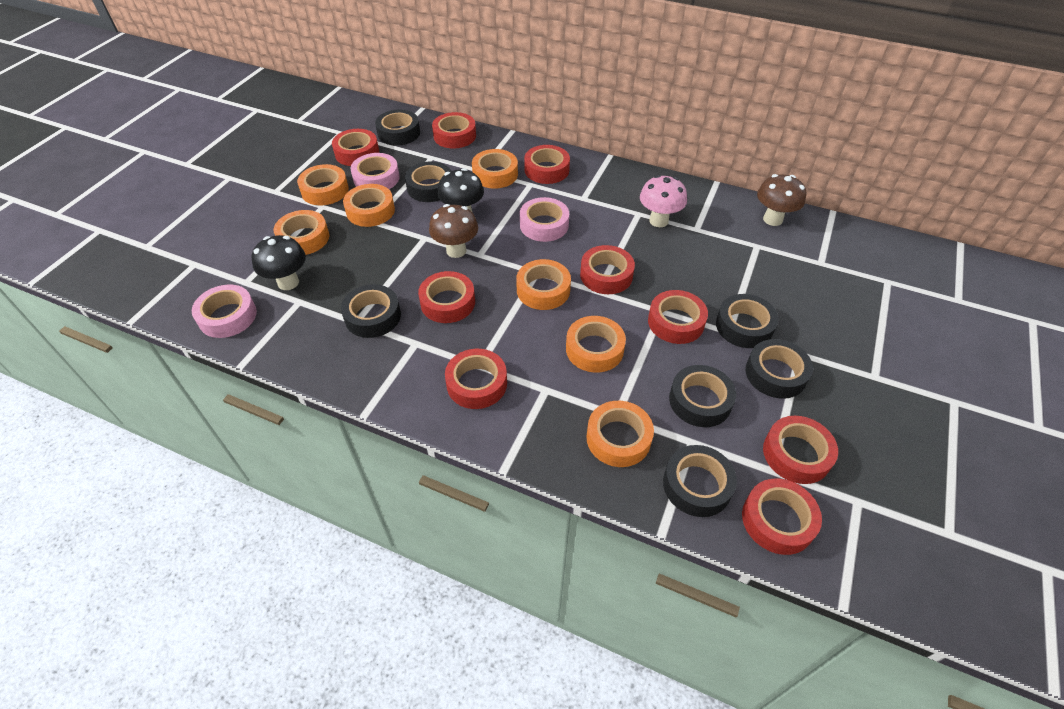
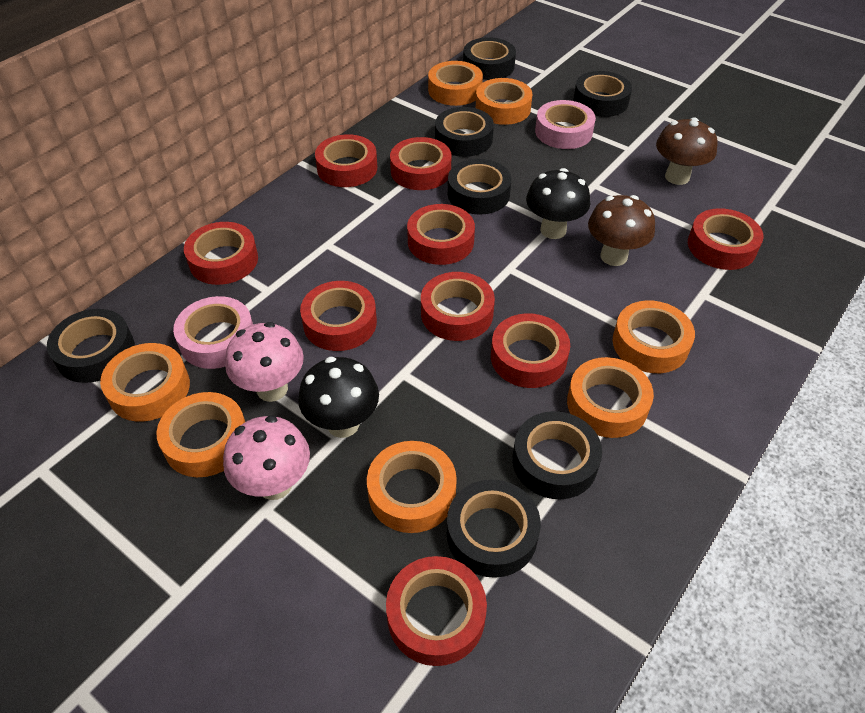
pink mushroom: [640,175,687,227] = 1 -> [223,416,310,500] [225,322,304,402] = 2
pink tape: [192,285,257,338] [351,153,400,189] [520,197,569,242] = 3 -> [173,296,253,369] [535,100,596,149] = 2

